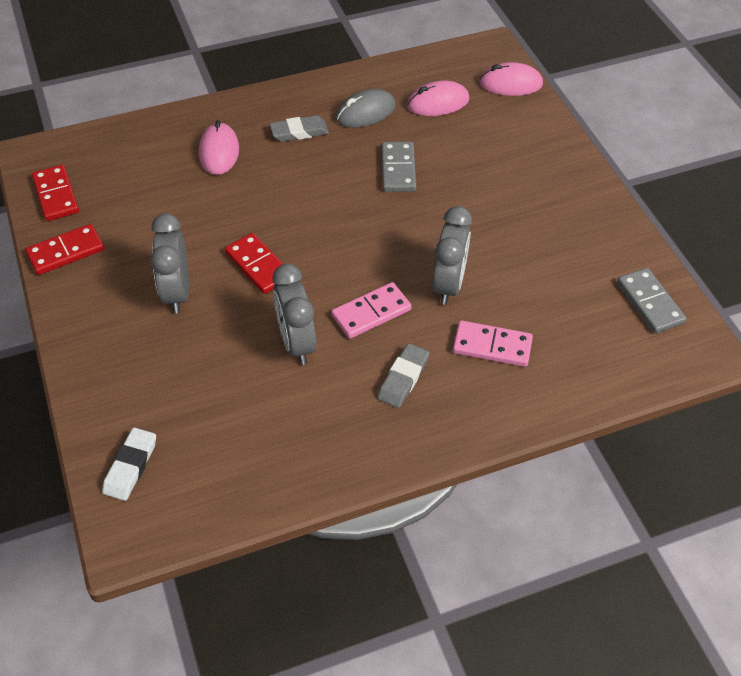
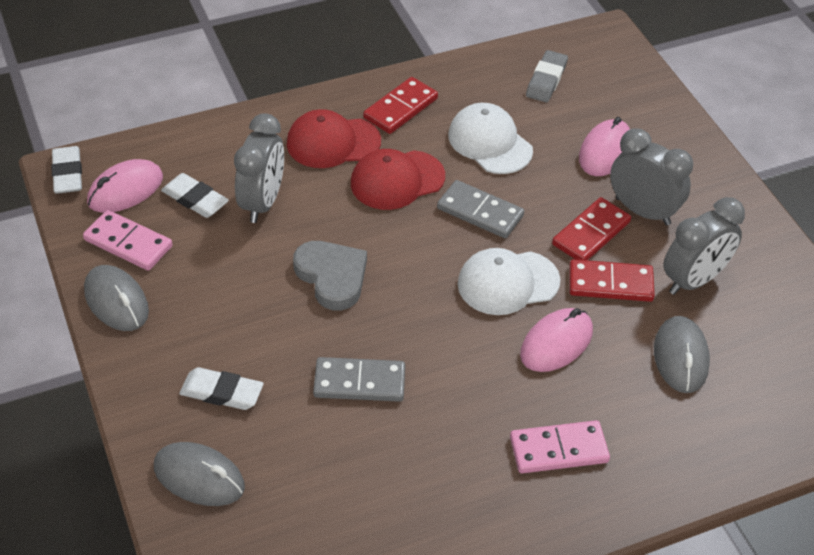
grey eraser: [270,115,329,142] [378,343,429,408] = 2 -> [526,50,568,102] = 1
grey heart: none = 0 -> [293,241,367,310] = 1
grey mouse: [336,89,396,128] = 1 -> [84,265,149,331] [154,442,245,506] [654,316,710,393] = 3
red cap: none = 0 -> [287,109,381,168] [351,149,445,210] = 2
white cap: none = 0 -> [448,103,533,174] [458,248,560,315] = 2
white eraser: [102,428,156,501] = 1 -> [51,146,82,194] [161,173,229,218] [179,367,264,410] = 3

